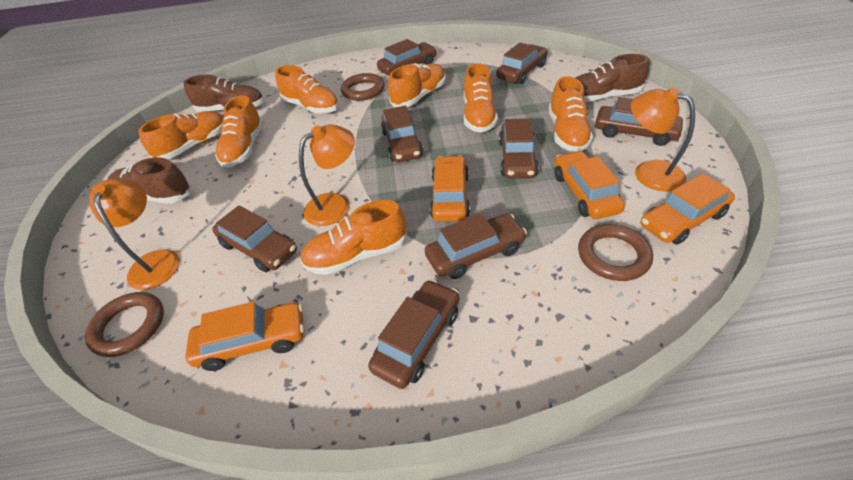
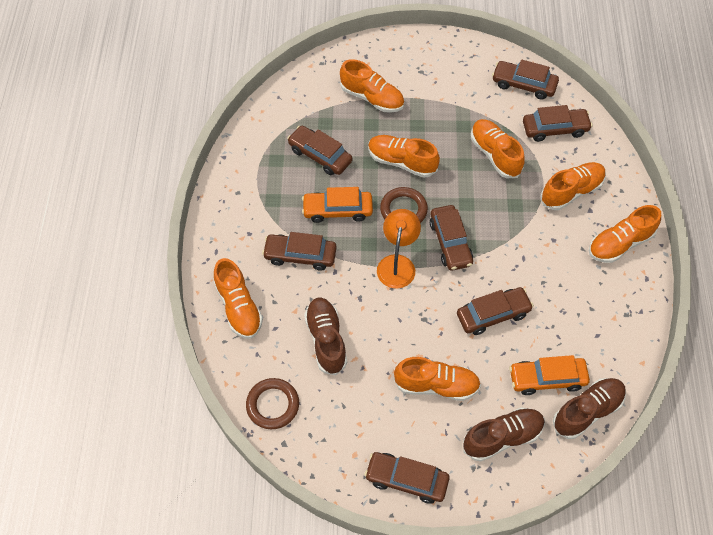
brown car: [212,205,297,272] [368,279,459,389] [377,39,437,76] [381,106,423,162] [425,213,527,279] [496,43,548,84] [499,118,539,179] [595,97,685,146] = 8 -> [262,232,337,271] [287,126,352,175] [365,452,449,504] [430,205,473,271] [457,287,534,335] [492,60,559,100] [523,105,593,142] = 7
brown ring: [85,292,164,357] [341,73,385,101] [578,224,653,281] = 3 -> [246,378,299,429] [380,187,428,223] = 2
orange car: [185,302,304,371] [430,155,470,222] [555,150,625,219] [641,173,735,245] = 4 -> [302,187,373,223] [509,355,590,395] = 2
orange lamp: [89,179,180,290] [299,124,355,226] [631,87,695,191] = 3 -> [377,209,421,289] = 1

